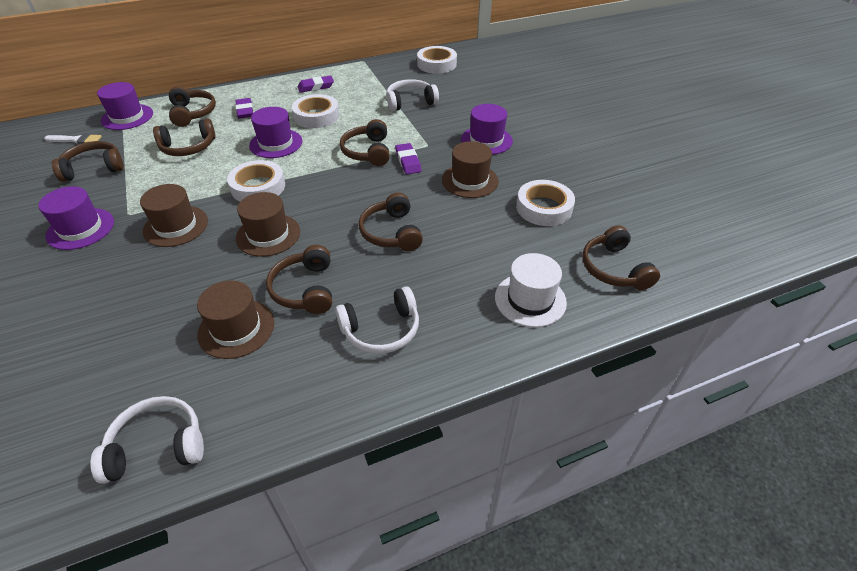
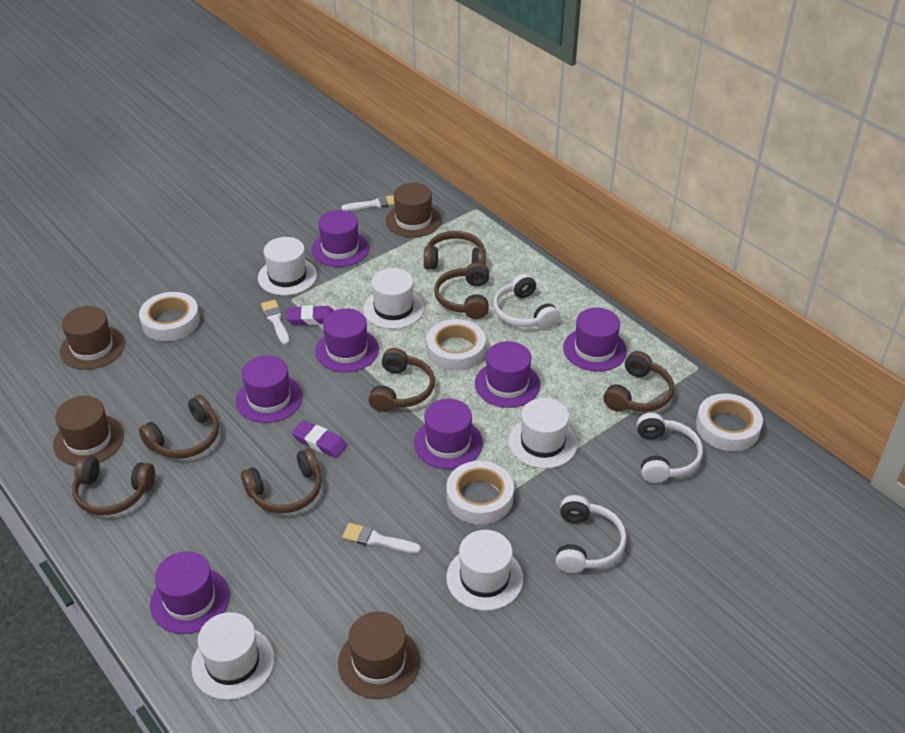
purple eraser: [235,98,253,119] [298,76,334,93] [395,143,421,174] = 3 -> [286,305,334,325] [292,420,347,458] = 2
purple hat: [38,186,114,250] [97,82,153,130] [249,107,302,158] [461,104,513,155] = 4 -> [150,551,230,634] [236,355,303,423] [312,210,369,267] [315,308,379,372] [414,399,483,469] [475,341,540,408] [563,308,627,372] = 7
white brush: [44,134,102,144] = 1 -> [261,300,289,345] [341,195,395,211] [342,523,421,554] = 3
white hat: [495,253,567,327] = 1 -> [191,612,274,700] [258,237,317,296] [363,268,424,329] [446,530,524,611] [508,398,578,469] = 5

